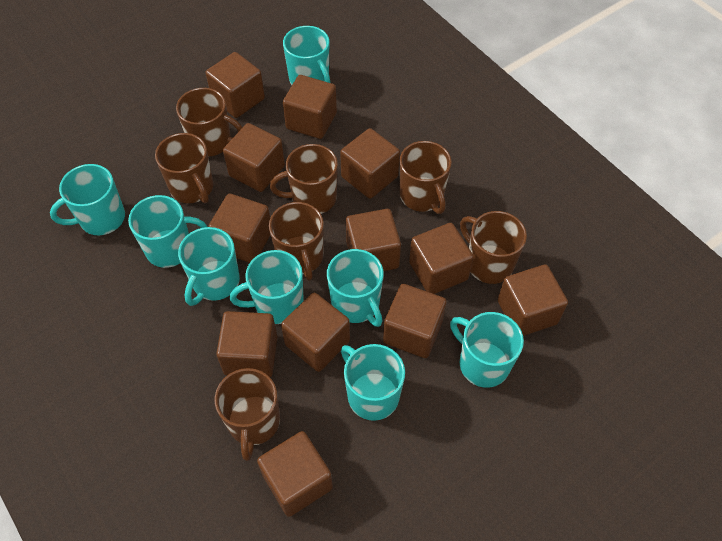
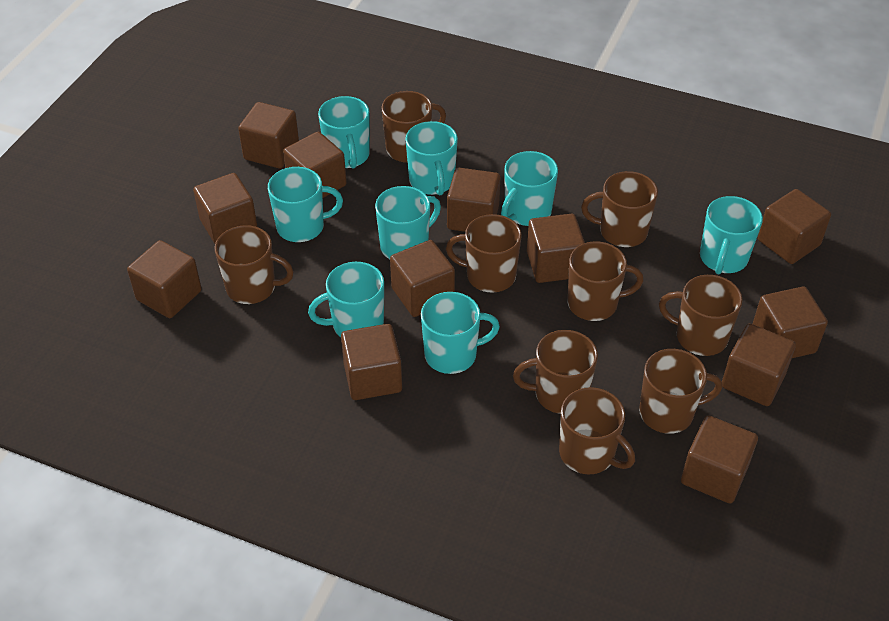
brown mug: [155,133,213,203] [176,88,242,156] [215,368,280,461] [269,202,324,281] [270,144,338,214] [399,141,452,214] [460,211,527,284] = 7 -> [215,225,294,304] [381,91,446,163] [446,214,522,293] [513,330,598,414] [559,387,635,474] [567,241,644,321] [581,171,658,247] [639,349,722,434] [659,275,743,356] = 9

